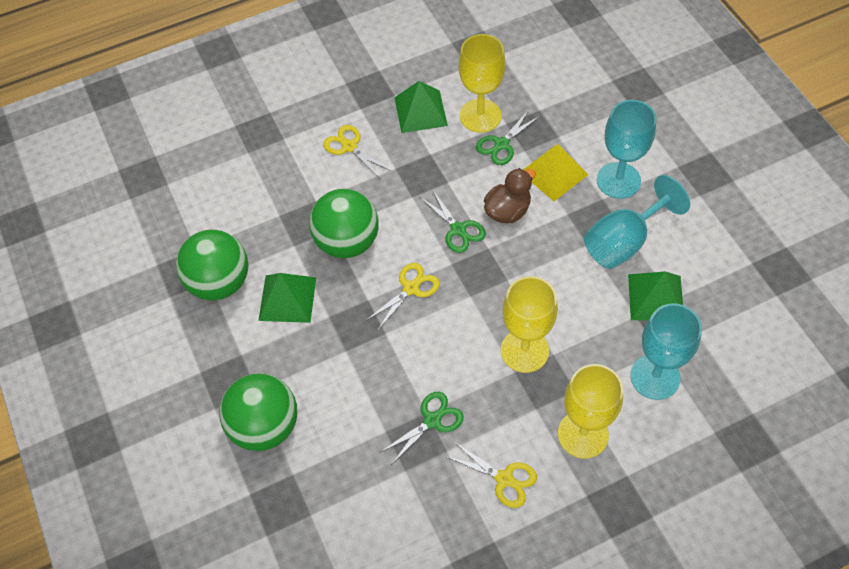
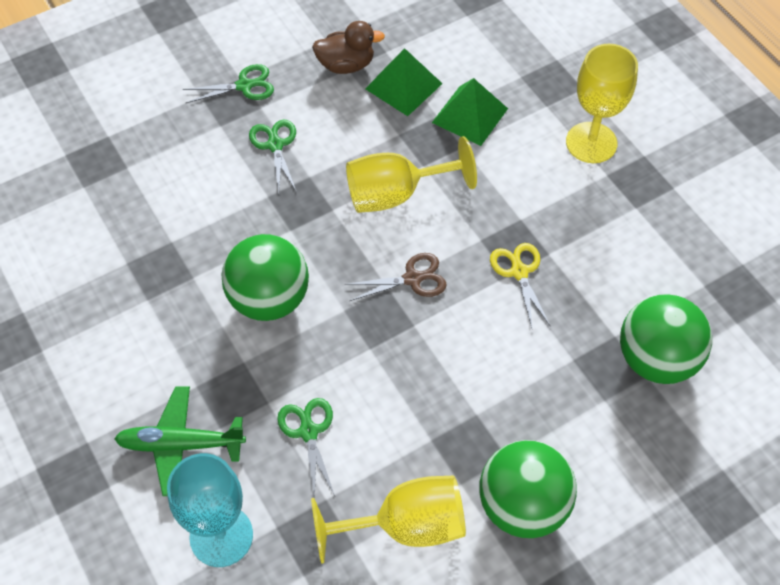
brown scissors: none = 0 -> [344,253,447,301] = 1
green plane: none = 0 -> [114,386,246,496] = 1
green pyramid: [258,273,316,323] [394,81,448,133] [628,271,683,321] = 3 -> [365,48,443,116] [432,78,508,146] = 2
turquoise goblet: [584,175,690,269] [597,100,656,199] [630,303,702,400] = 3 -> [167,453,253,567] = 1
yellow pyramid: [523,144,589,201] = 1 -> none = 0
yellow scissors: [323,125,391,177] [367,263,440,330] [445,441,537,508] = 3 -> [490,243,551,328] = 1

